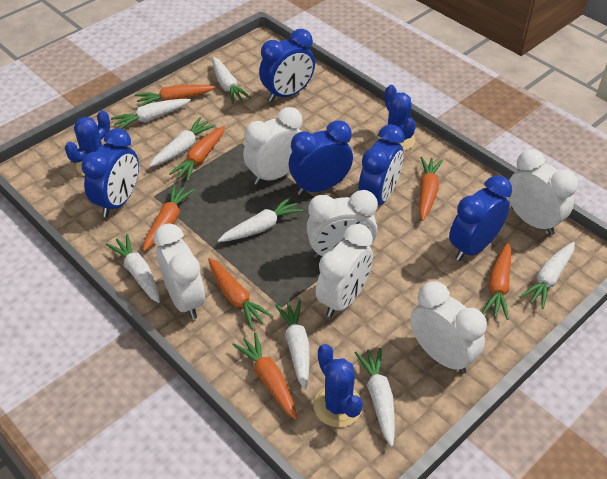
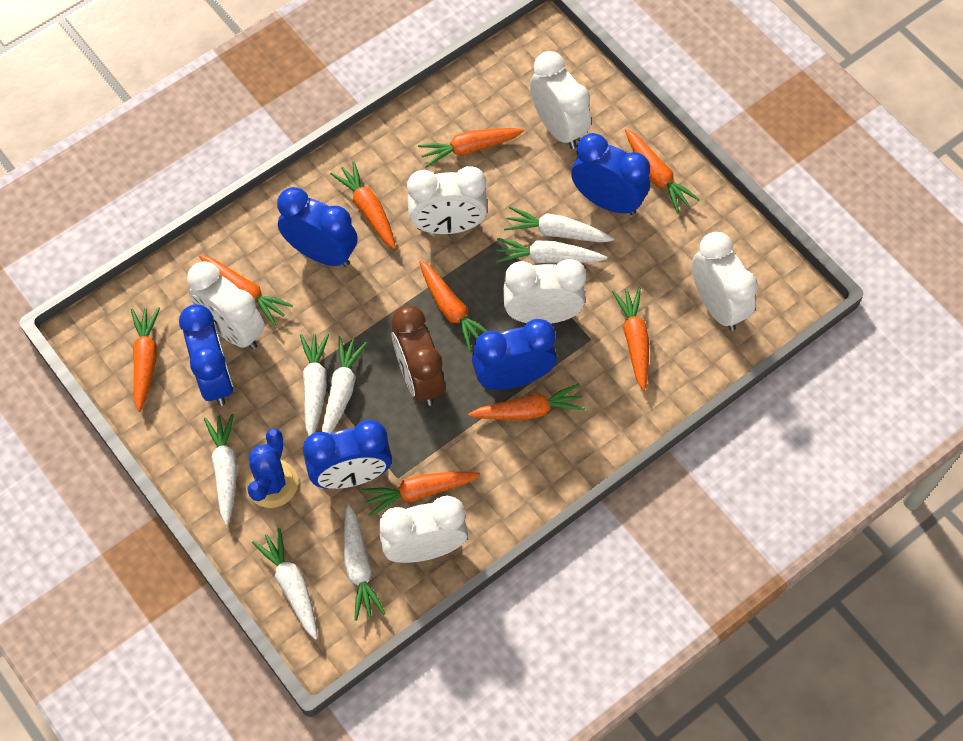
blue cactus: [65,110,110,176] [313,344,363,427] [378,85,416,151] = 3 -> [245,428,298,508] = 1
brown clock: none = 0 -> [391,305,445,406] = 1
orange carrot: [135,85,215,107] [143,184,194,251] [169,126,225,182] [208,258,273,329] [232,332,298,420] [419,157,443,221] [482,242,512,320] = 7 -> [131,307,160,412] [199,255,293,326] [330,161,396,249] [362,472,480,517] [418,128,524,168] [419,260,487,351] [468,384,585,420] [612,287,649,391] [625,129,700,213] = 9
white carrot: [106,234,160,303] [111,99,191,129] [149,117,216,167] [212,57,251,104] [218,196,303,242] [275,300,310,390] [355,348,395,447] [520,242,575,309] = 8 -> [204,414,237,525] [252,528,318,640] [300,333,329,436] [322,336,367,434] [344,504,385,621] [496,238,607,263] [504,206,614,243] = 7

